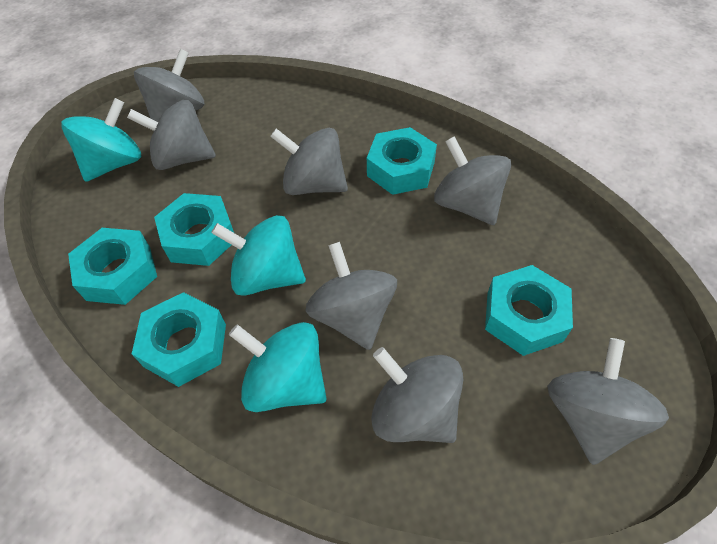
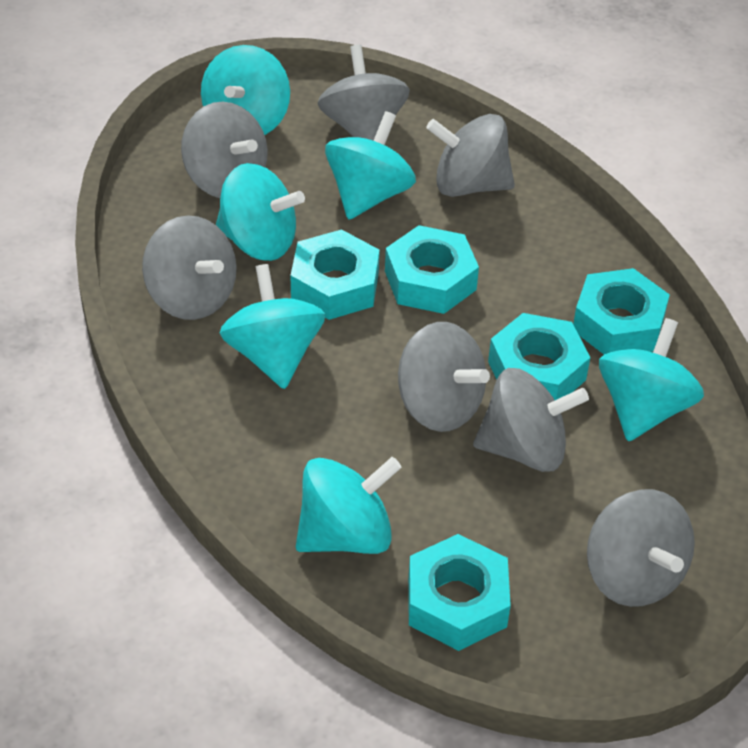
turquoise spinning top: [62,98,141,182] [211,215,306,296] [229,322,327,412] = 3 -> [201,45,290,135] [216,163,305,261] [220,264,325,389] [296,457,402,554] [325,111,416,220] [599,318,704,441] = 6

